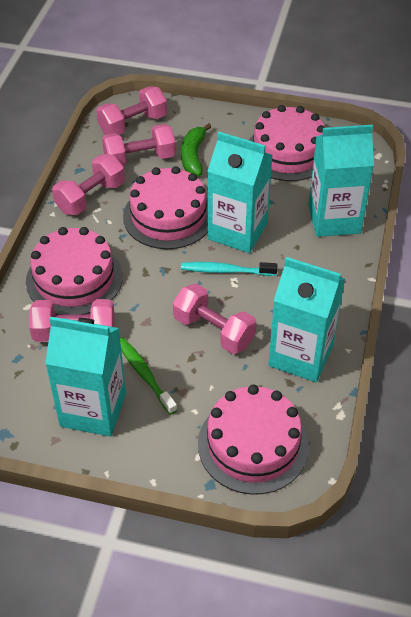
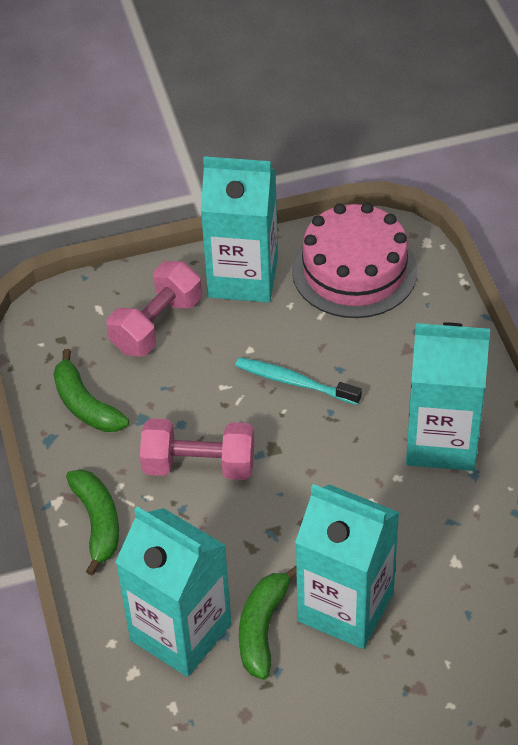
green banana: [181,123,211,176] = 1 -> [53,349,129,432] [66,469,119,576] [239,566,297,680] = 3
green toothbrush: [120,338,177,415] = 1 -> none = 0
pink cake: [26,227,123,315] [123,166,208,249] [198,385,309,495] [249,105,325,181] = 4 -> [292,203,417,318] = 1
pink dumbbell: [29,299,115,342] [52,154,125,215] [96,86,167,135] [102,124,176,166] [173,284,257,354] = 5 -> [106,261,202,356] [140,418,254,480] = 2

